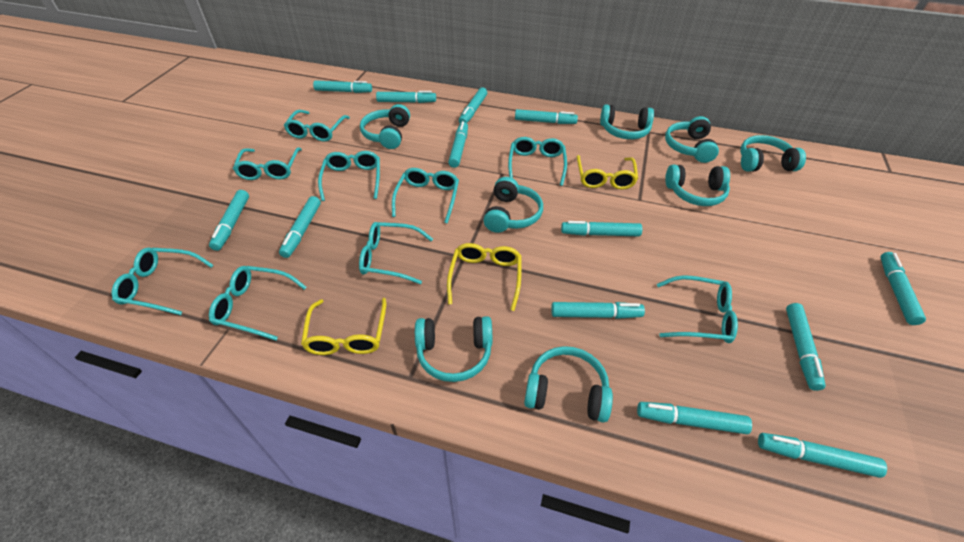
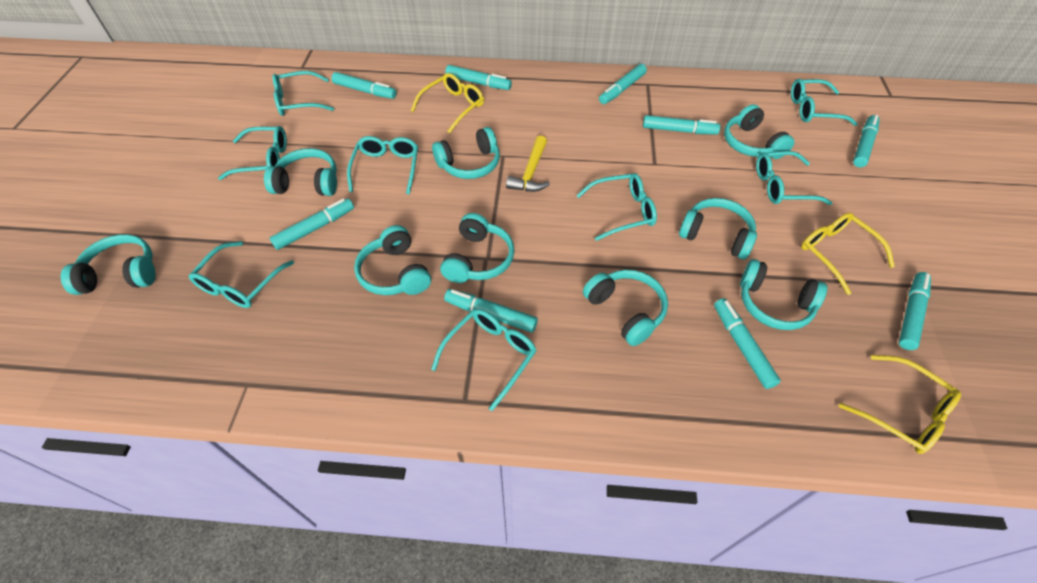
turquoise glasses: [111,247,214,315] [209,266,307,341] [233,147,302,180] [284,110,350,142] [318,151,380,201] [359,222,433,284] [392,168,459,224] [508,137,567,186] [657,275,738,343] = 9 -> [189,241,294,308] [218,126,287,180] [272,71,334,116] [347,136,418,194] [431,309,537,411] [576,173,657,241] [756,151,832,205] [791,79,858,126] = 8
turquoise headphones: [360,104,410,149] [415,316,492,382] [484,177,543,233] [524,346,613,423] [600,104,654,139] [665,116,719,163] [665,165,730,206] [740,135,806,172] = 8 -> [61,234,156,295] [264,148,337,196] [354,225,431,295] [432,127,500,179] [440,213,515,283] [583,270,668,346] [679,198,757,259] [724,104,795,159] [740,259,827,330] = 9
turquoise marker: [209,190,249,251] [279,196,321,258] [313,80,372,93] [376,91,436,103] [448,121,468,168] [459,87,487,123] [515,109,578,124] [551,302,645,319] [561,221,642,237] [637,402,752,434] [758,433,887,478] [786,303,826,391] [881,252,926,325] = 13 -> [270,198,354,250] [332,72,397,99] [444,289,538,332] [445,65,512,90] [599,64,647,104] [643,115,720,135] [714,298,781,389] [853,115,880,168] [899,272,931,350] = 9
yellow hammer: none = 0 -> [506,136,550,192] = 1

